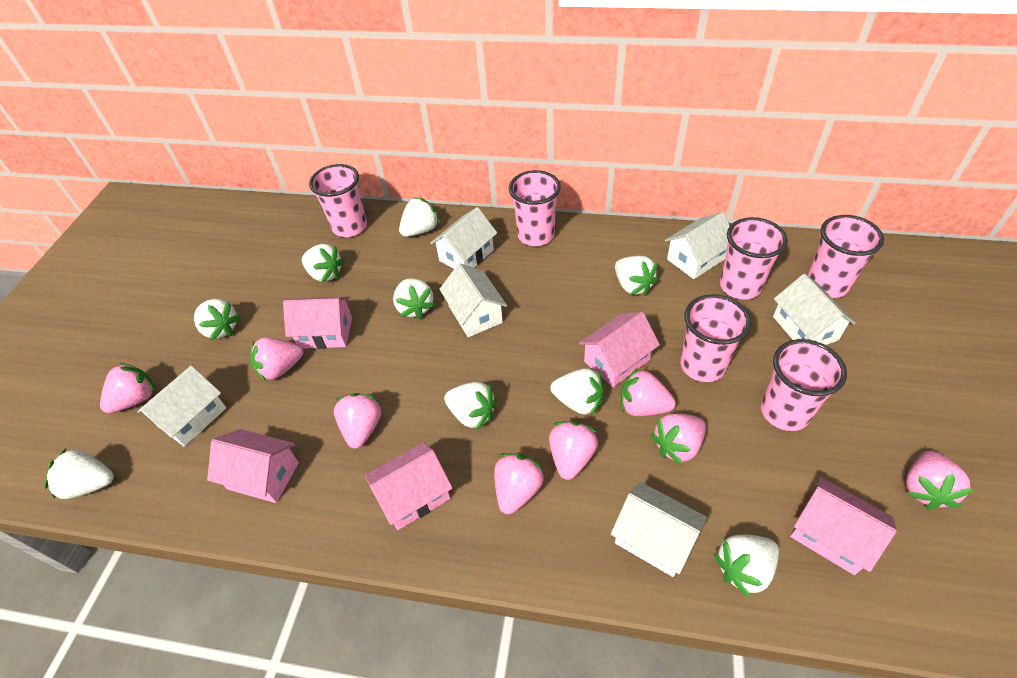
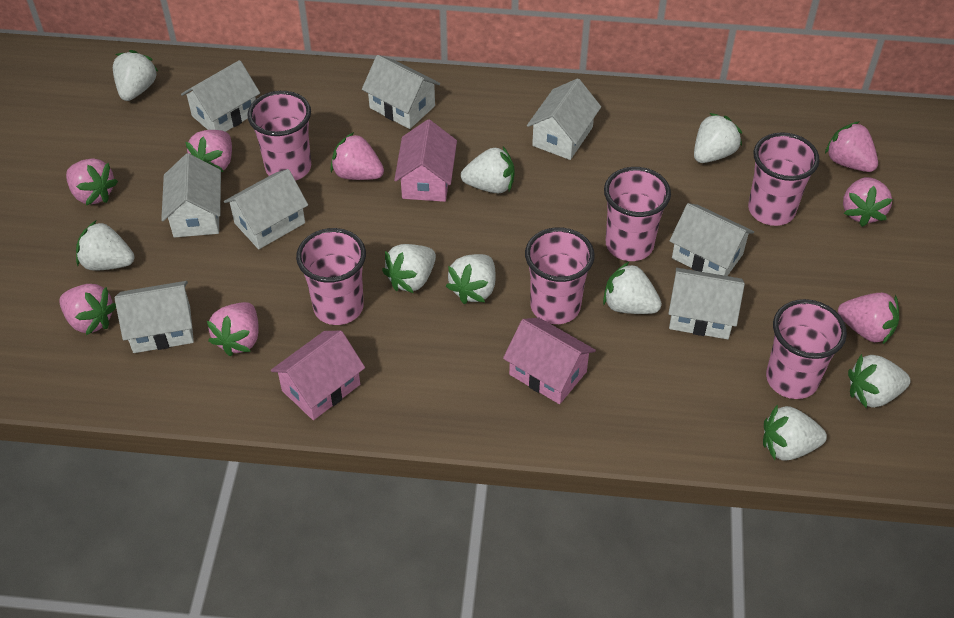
pink house: [207,429,299,503] [283,296,352,349] [365,442,452,530] [579,312,660,387] [790,477,897,575] = 5 -> [271,331,365,420] [394,119,457,202] [503,318,596,404] = 3
white house: [137,366,226,447] [431,207,497,269] [439,263,507,337] [611,482,707,577] [665,212,730,279] [773,274,856,345] = 6 -> [115,281,194,353] [161,153,221,238] [181,60,260,132] [224,169,308,249] [362,55,440,129] [527,78,601,160] [668,268,745,339] [669,203,754,276] = 8

